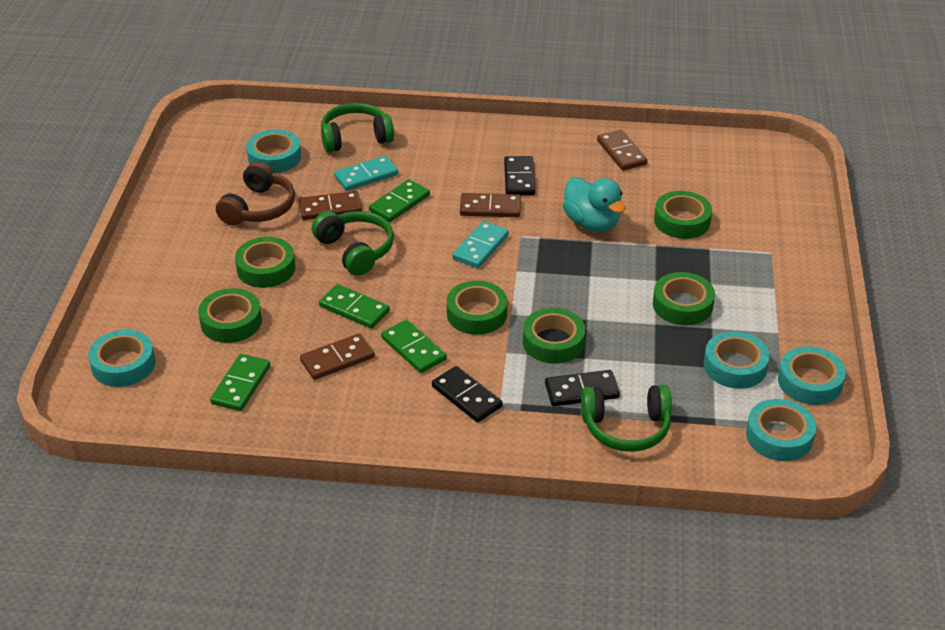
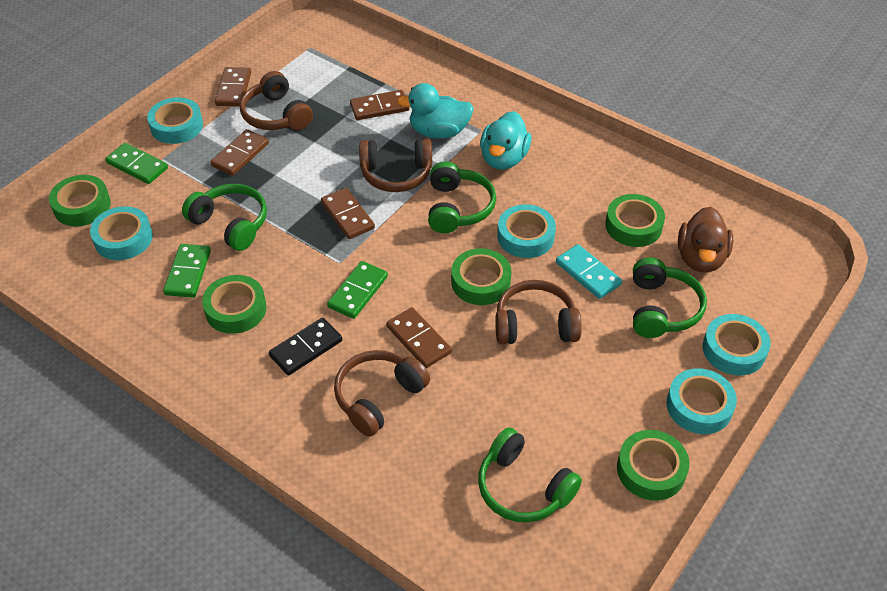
black domino: [432,366,502,422] [504,156,535,196] [545,370,620,406] = 3 -> [269,318,342,375] = 1
brown domino: [299,191,362,220] [300,333,375,380] [460,193,521,217] [597,130,648,171] = 4 -> [210,129,269,176] [215,67,251,107] [321,188,375,239] [350,90,409,120] [386,307,452,368] = 5
brown duck: none = 0 -> [678,207,733,272] = 1
brown headphones: [216,161,295,226] = 1 -> [240,71,313,130] [334,350,430,437] [359,139,432,192] [495,280,582,344] = 4
green domino: [210,354,271,411] [319,284,390,329] [369,179,430,222] [381,320,447,373] = 4 -> [105,143,168,184] [163,244,211,298] [327,261,388,319] = 3
green headphones: [312,211,394,276] [321,103,394,152] [581,385,672,452] = 3 -> [182,184,267,251] [428,161,496,233] [478,427,582,522] [633,258,707,338] = 4
green tape: [198,288,262,343] [235,237,295,288] [447,281,507,335] [523,308,585,364] [653,272,715,326] [654,191,712,239] = 6 -> [49,175,111,226] [202,275,267,334] [451,248,511,305] [605,194,665,247] [617,430,689,501] = 5
turquoise domino: [334,156,398,191] [452,221,509,268] = 2 -> [556,244,622,299] = 1
turquoise duck: [563,177,626,232] = 1 -> [397,83,474,139] [480,111,531,170] = 2

